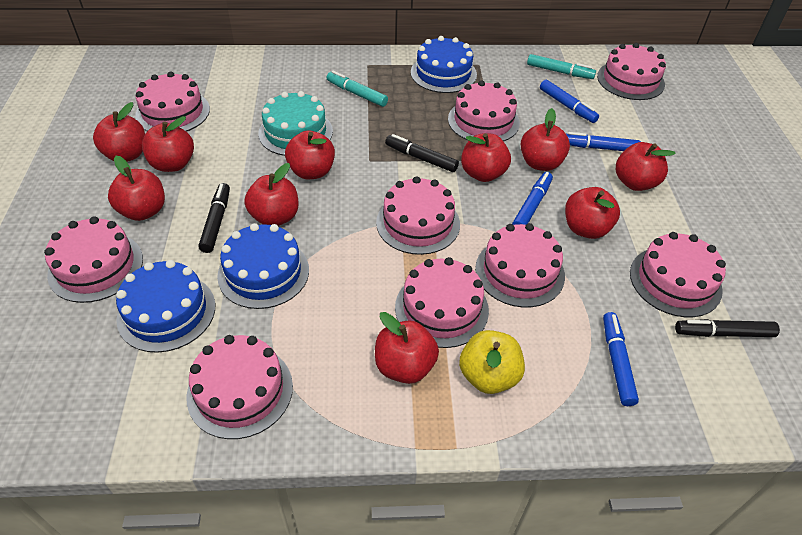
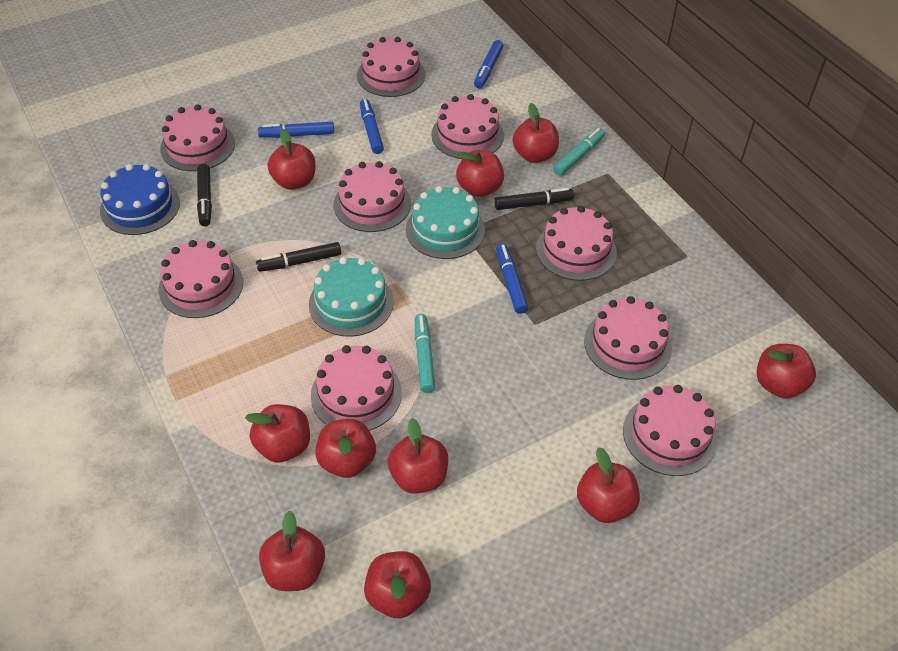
blue cake: [116,260,215,352] [217,223,309,309] [411,36,477,93] = 3 -> [100,164,180,235] = 1
turquoise cake: [258,91,333,156] = 1 -> [309,257,394,337] [406,186,485,259] = 2
yellow apple: [459,330,525,394] = 1 -> none = 0

